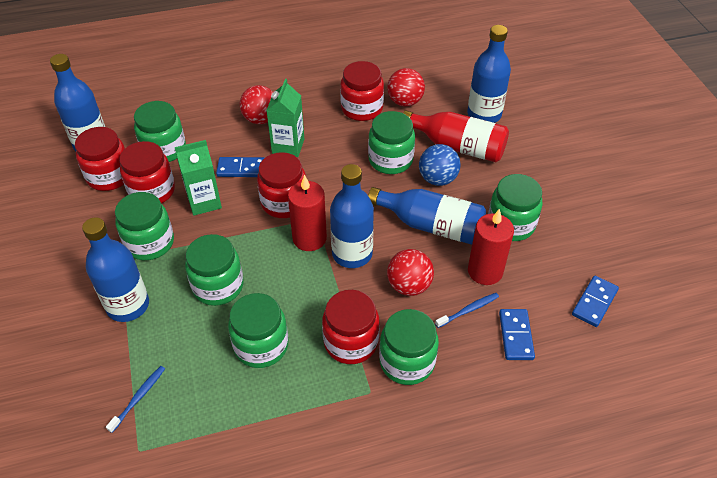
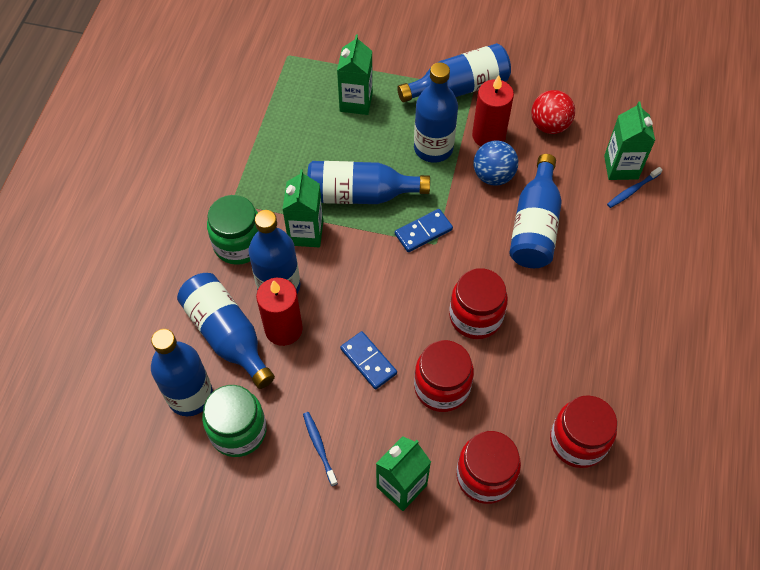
blue bottle: [50,54,105,151] [82,217,149,322] [330,164,374,268] [368,187,486,245] [467,25,511,123] = 5 -> [151,329,213,416] [177,273,275,389] [248,210,300,294] [307,161,430,204] [397,43,511,102] [414,62,458,163] [509,154,562,268] = 7
blue domino: [216,157,265,177] [499,309,535,360] [572,276,619,327] = 3 -> [340,331,397,390] [395,209,453,252] = 2
green carton: [175,140,222,216] [266,79,304,157] = 2 -> [282,169,323,247] [337,34,373,115] [376,436,431,511] [604,101,655,180] = 4
green jar: [115,192,174,260] [134,101,186,162] [185,234,243,306] [228,293,288,368] [368,111,415,174] [379,309,439,385] [488,174,543,241] = 7 -> [202,385,267,457] [207,195,258,265] = 2
red ball: [240,85,274,124] [387,68,425,106] [387,249,434,296] = 3 -> [531,90,575,134] = 1
red bottle: [403,110,509,162] = 1 -> none = 0
red jar: [75,127,125,191] [119,141,175,204] [257,152,306,218] [322,290,380,364] [340,61,384,121] = 5 -> [414,340,474,412] [449,268,508,339] [456,431,521,504] [550,395,617,468] = 4

